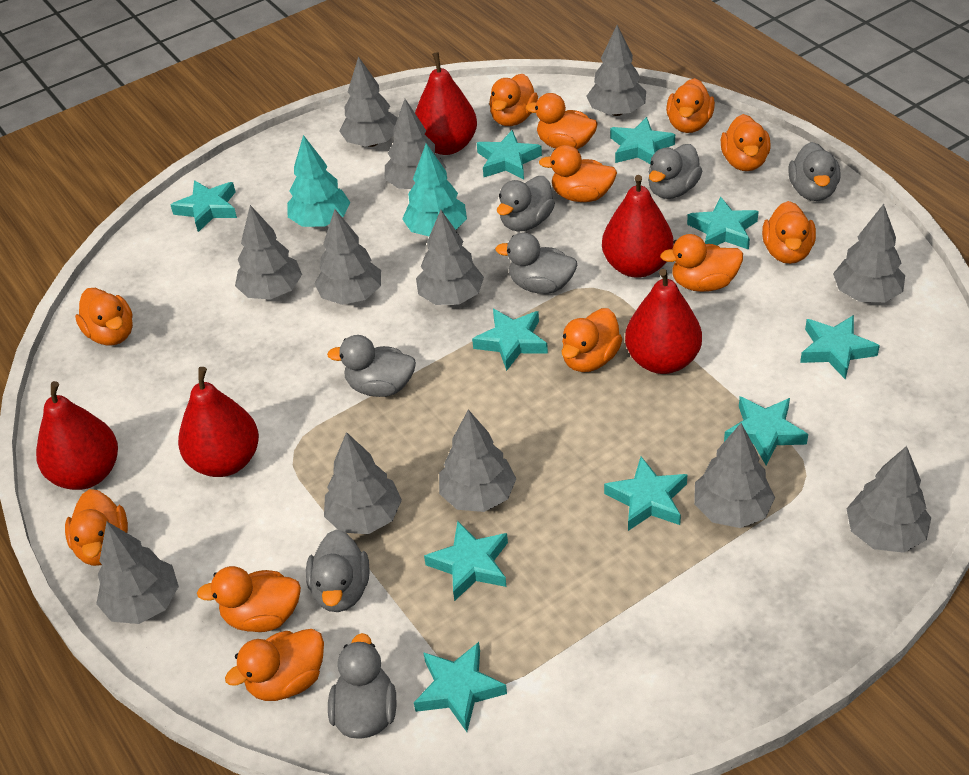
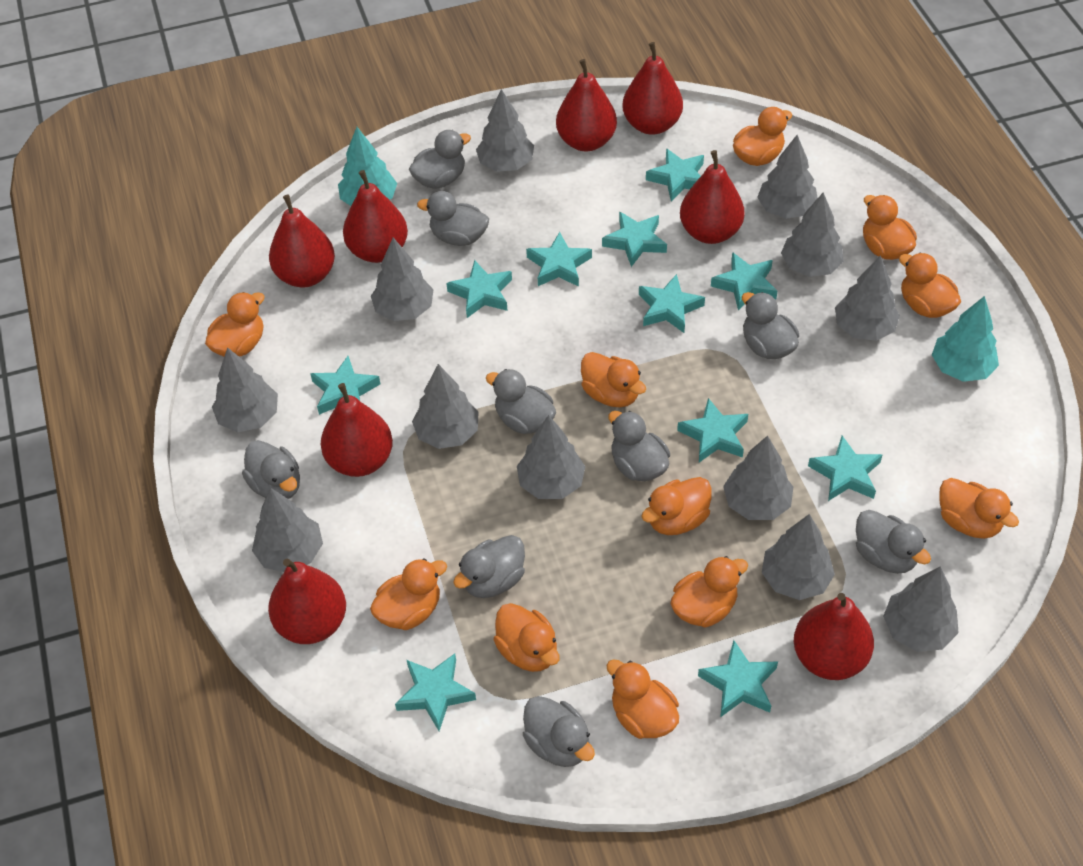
grey duck: [306,529,370,612] [327,335,416,397] [328,633,396,739] [495,233,577,294] [497,176,555,231] [648,144,702,199] [788,142,841,201] = 7 -> [242,440,300,499] [409,130,471,189] [417,191,489,246] [453,535,525,598] [486,369,556,434] [523,696,595,767] [608,411,670,481] [742,292,799,359] [856,510,931,574] = 9
orange duck: [65,489,128,566] [75,288,133,346] [197,566,301,632] [225,629,324,701] [489,74,538,126] [526,93,598,149] [539,145,617,202] [561,308,623,372] [660,234,743,292] [666,78,715,133] [721,114,771,171] [762,201,816,264] = 12 -> [205,292,265,357] [370,558,447,630] [493,603,559,672] [581,352,646,407] [606,659,679,739] [641,477,712,535] [671,556,748,628] [733,107,792,166] [863,195,917,260] [899,253,961,318] [939,478,1019,539] = 11
red pear: [36,381,118,490] [178,367,259,477] [415,52,477,155] [602,175,674,278] [625,269,702,374] = 5 -> [268,559,346,644] [269,195,335,288] [321,383,393,477] [343,170,408,263] [556,59,617,151] [622,42,683,135] [680,150,745,244] [794,593,874,680] = 8
turquoise star: [171,180,237,232] [414,642,507,732] [424,521,508,601] [472,309,548,371] [477,130,542,179] [604,457,688,531] [610,117,675,164] [687,196,759,250] [724,397,808,466] [800,315,880,380] = 10 -> [310,356,380,415] [395,654,476,731] [446,260,512,318] [526,232,592,287] [602,211,667,267] [639,274,705,333] [646,148,704,201] [677,398,748,462] [698,640,778,717] [711,252,777,311] [808,436,882,501] = 11

